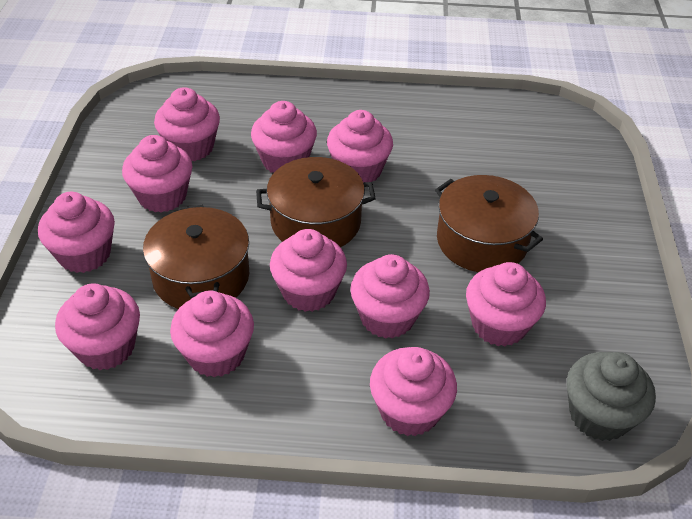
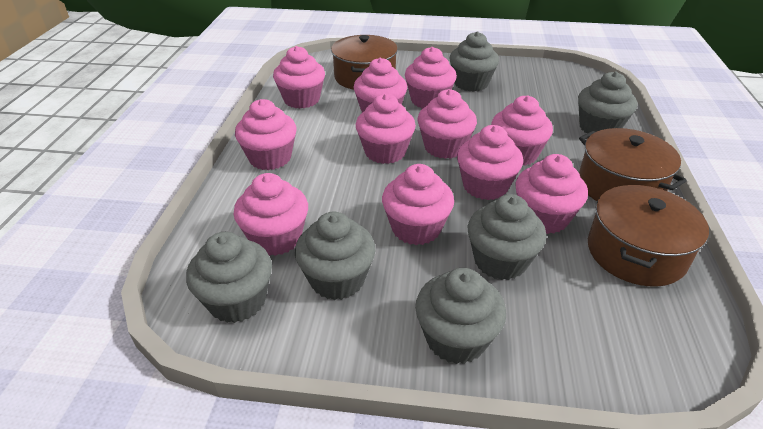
grey cupcake: [567,352,656,441] = 1 -> [186,232,272,323] [295,211,375,300] [415,268,506,364] [449,31,499,92] [468,194,546,280] [578,72,637,133] = 6

